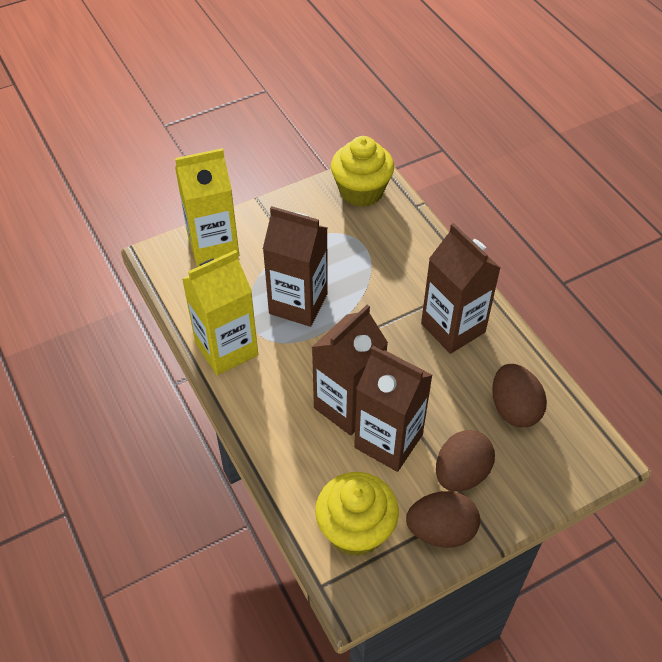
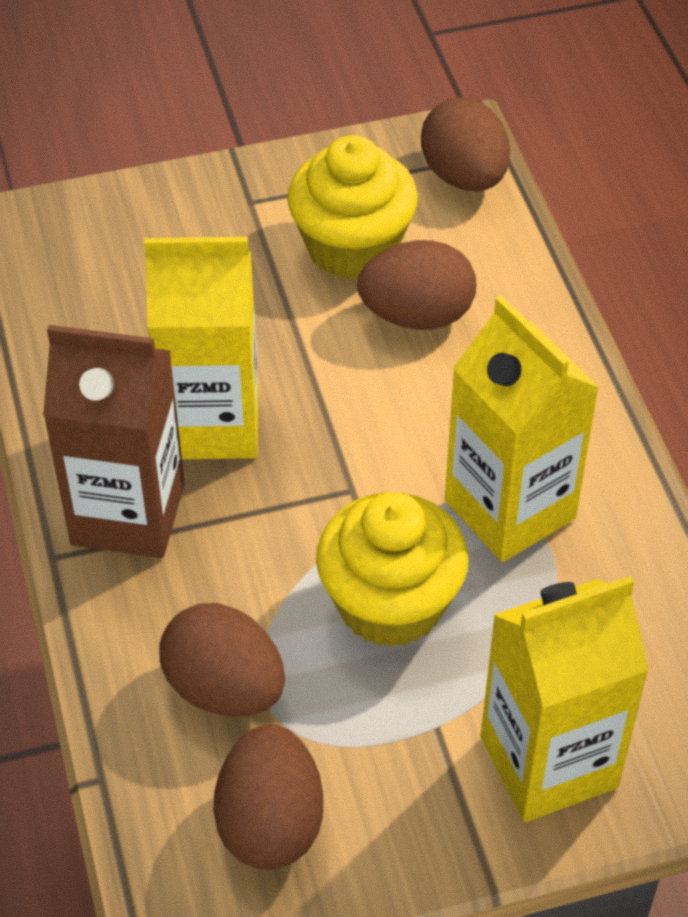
brown carton: [263,206,328,327] [312,305,388,436] [354,346,433,472] [421,223,500,354] = 4 -> [43,325,185,558] = 1
brown egg: [406,491,480,548] [436,430,495,492] [492,364,547,427] = 3 -> [159,603,285,717] [214,724,323,870] [357,240,476,330] [421,97,510,192] = 4
yellow carton: [175,148,239,266] [182,250,258,375] = 2 -> [144,237,258,459] [445,296,599,562] [481,576,649,822] = 3

